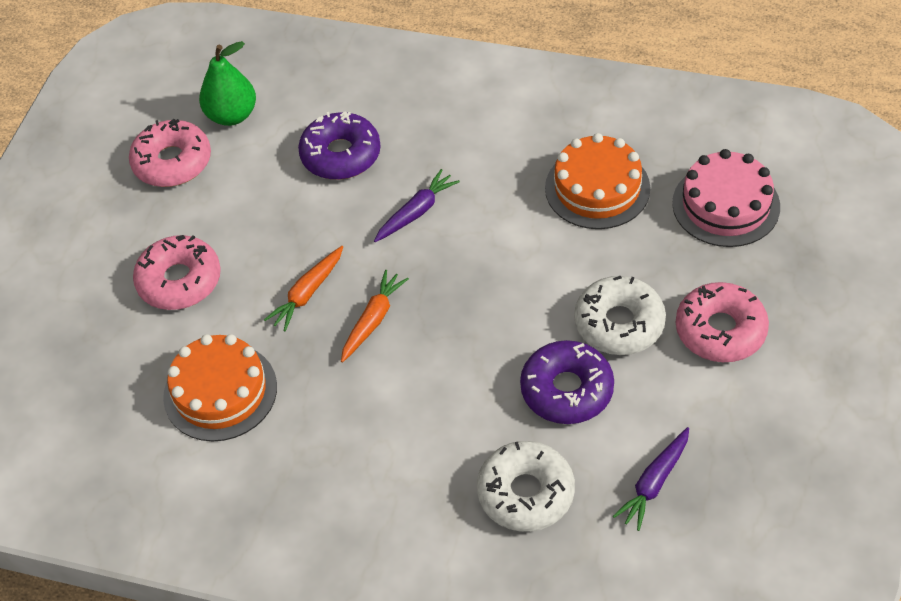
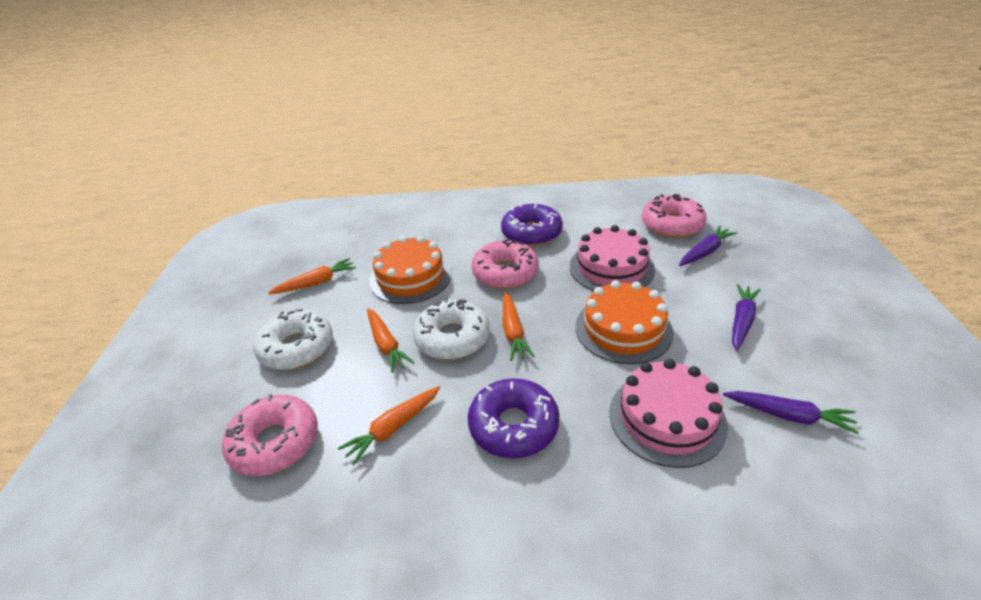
green pear: [199,41,256,126] = 1 -> none = 0
orange carrot: [264,246,343,332] [341,270,409,363] = 2 -> [268,258,356,294] [338,386,440,465] [367,308,415,373] [503,292,535,361] = 4
pink cake: [672,149,780,247] = 1 -> [570,225,655,291] [609,359,728,468] = 2
purple carrot: [374,169,460,242] [613,427,689,531] = 2 -> [679,226,737,266] [723,391,859,434] [732,284,761,351] = 3

